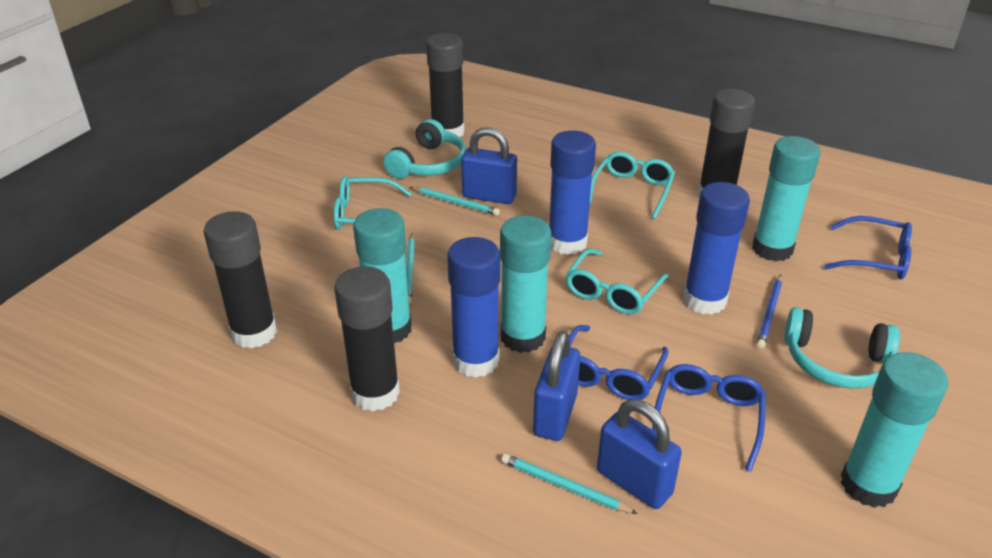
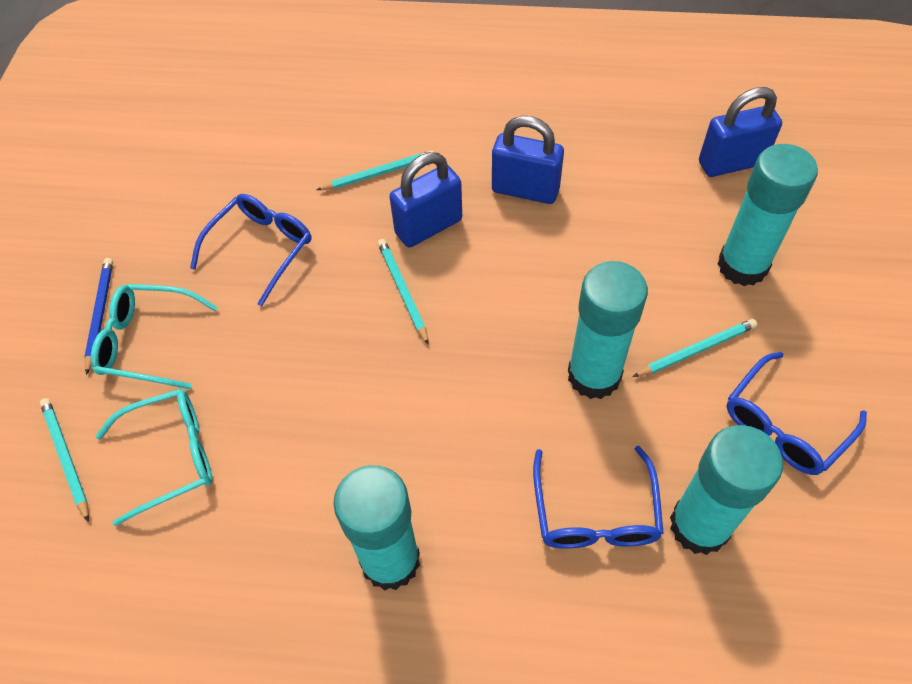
black glue stick: [204,211,277,348] [334,267,400,411] [426,33,465,137] [698,89,755,197] = 4 -> none = 0
blue glue stick: [447,237,501,378] [549,130,596,255] [683,182,750,315] = 3 -> none = 0
turquoise glasses: [333,176,412,233] [566,249,669,314] [590,151,675,219] = 3 -> [91,284,218,389] [96,389,212,526] = 2
turquoise headphones: [383,119,466,179] [784,307,900,389] = 2 -> none = 0
turquoise pencil: [406,233,415,304] [410,187,500,215] [501,454,638,514] = 3 -> [40,398,89,522] [317,150,433,190] [378,239,429,345] [633,319,757,377] = 4

